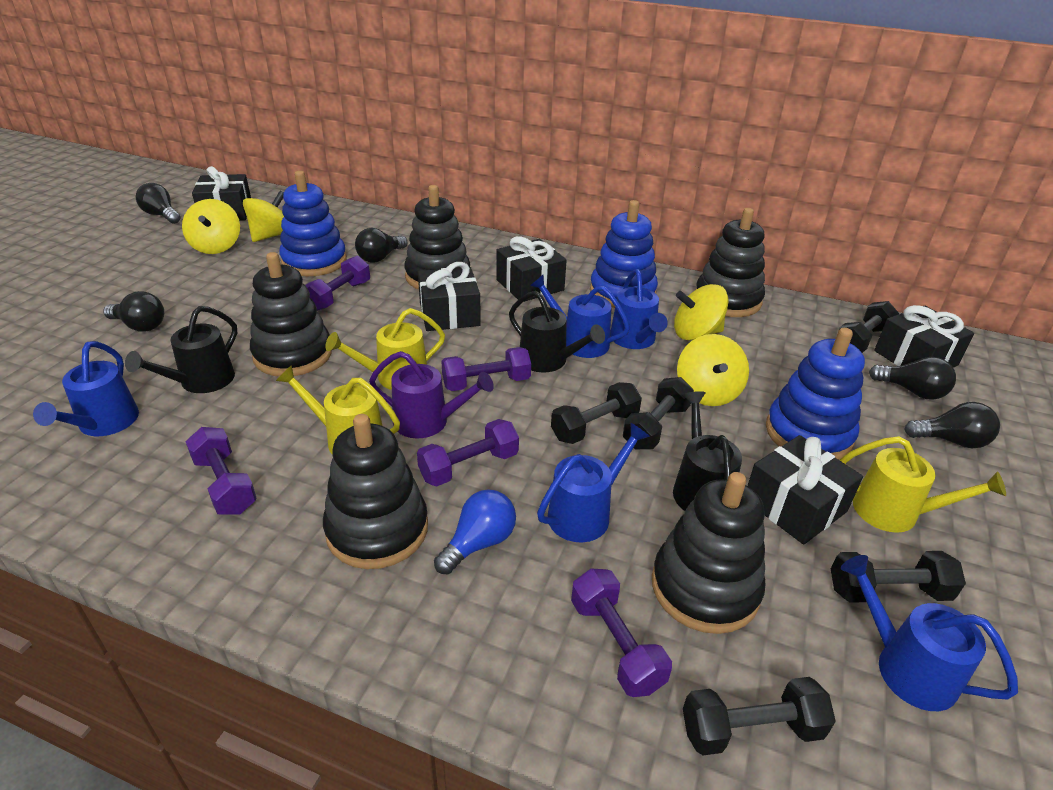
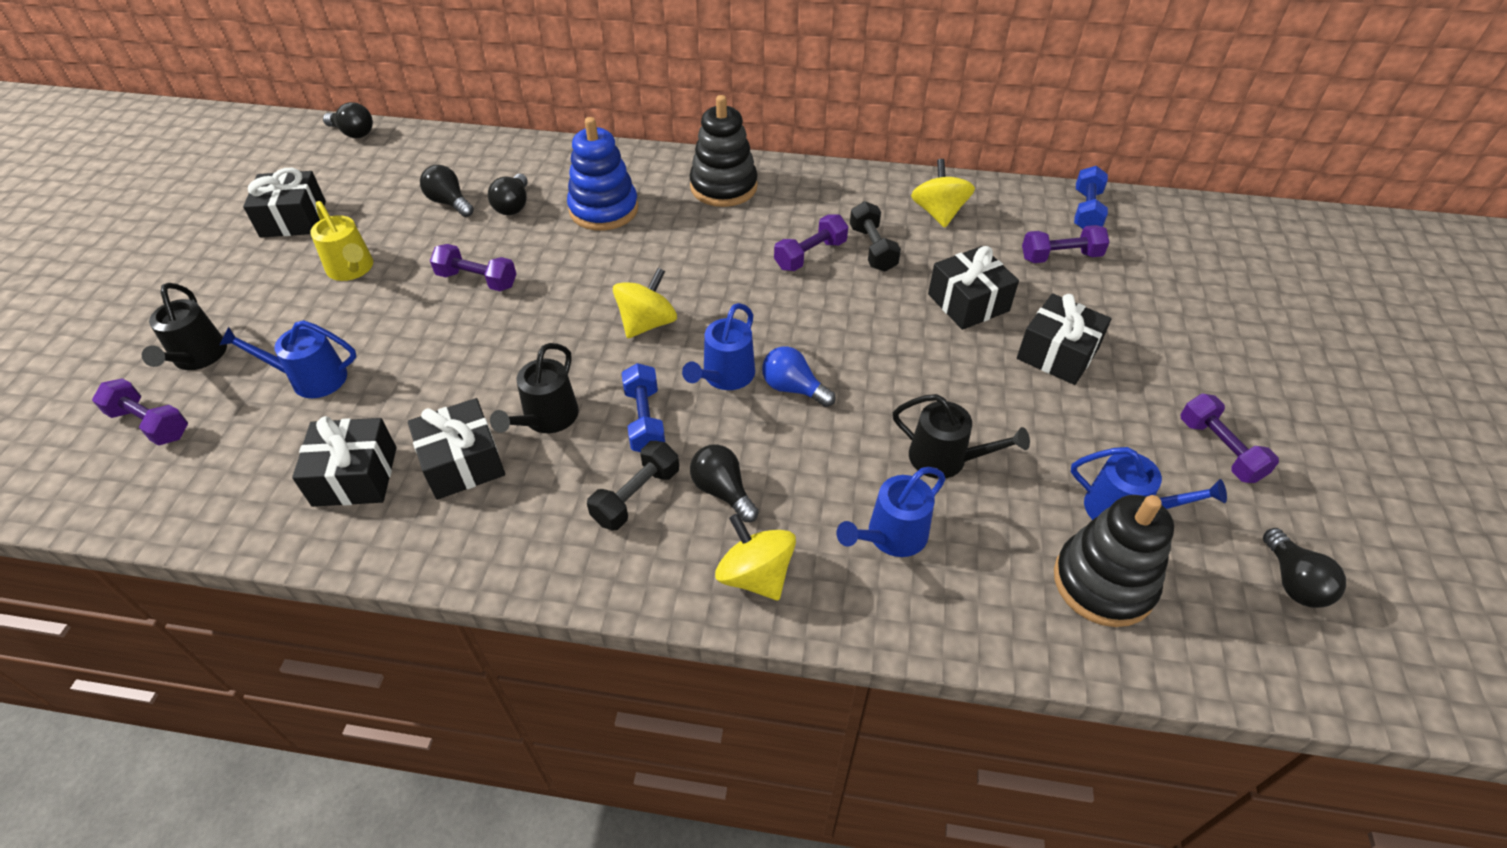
black dumbbell: [551,382,642,444] [623,377,694,449] [683,677,836,755] [831,551,966,603] [839,301,899,353] = 5 -> [587,441,679,531] [850,201,901,272] = 2
black stacking toy: [250,252,332,377] [323,414,428,569] [404,185,470,289] [652,472,765,634] [696,208,765,317] = 5 -> [689,95,758,207] [1054,495,1174,627] = 2
blue dumbbell: none = 0 -> [622,363,665,452] [1074,166,1108,229] = 2
blue stacking toy: [279,171,347,276] [590,200,658,308] [766,328,865,460] = 3 -> [567,117,639,231] = 1
blue watering can: [33,341,139,436] [530,274,630,358] [537,423,650,542] [610,269,668,349] [841,555,1018,711] = 5 -> [219,320,357,398] [682,303,755,390] [837,467,946,557] [1071,447,1227,520] = 4
purple watering can: [369,351,494,439] = 1 -> none = 0
yellow spinning top: [182,199,240,254] [243,190,284,242] [674,284,728,341] [677,334,749,406] = 4 -> [613,268,677,339] [715,513,796,600] [911,159,975,228] = 3
yellow watering can: [276,365,400,454] [325,308,445,390] [840,436,1006,533] = 3 -> [310,201,373,281] = 1

